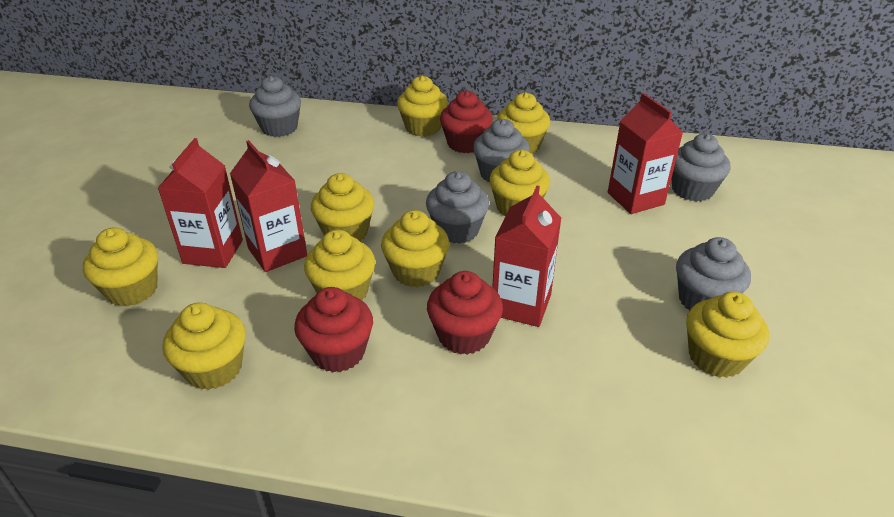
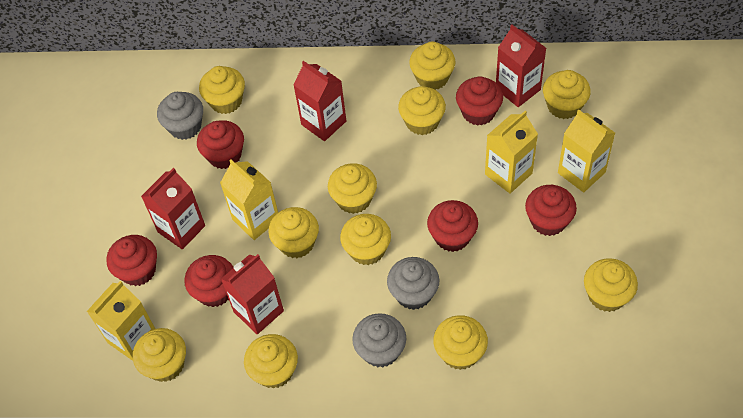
grey cupcake: [249,76,301,137] [426,171,489,244] [473,119,530,182] [671,134,731,202] [676,237,751,311] = 5 -> [157,92,203,140] [352,313,406,368] [387,257,439,310] = 3
red cupcake: [294,287,373,372] [427,271,503,355] [440,90,493,153] = 3 -> [106,235,157,286] [184,255,233,307] [197,120,244,169] [427,200,478,252] [456,76,503,126] [525,185,577,236] = 6
yellow carton: none = 0 -> [87,281,155,361] [220,160,278,240] [485,111,538,194] [558,110,615,193] = 4
yellow cupcake: [83,227,158,307] [162,303,246,390] [304,230,375,301] [311,173,375,242] [381,210,449,287] [397,76,448,137] [489,150,550,216] [497,92,550,154] [686,292,769,378] = 9 -> [133,328,186,382] [199,66,245,114] [244,334,298,389] [268,207,319,258] [328,163,377,214] [340,214,391,265] [398,86,446,135] [409,42,456,90] [433,315,488,370] [543,70,591,119] [584,258,638,312] = 11

